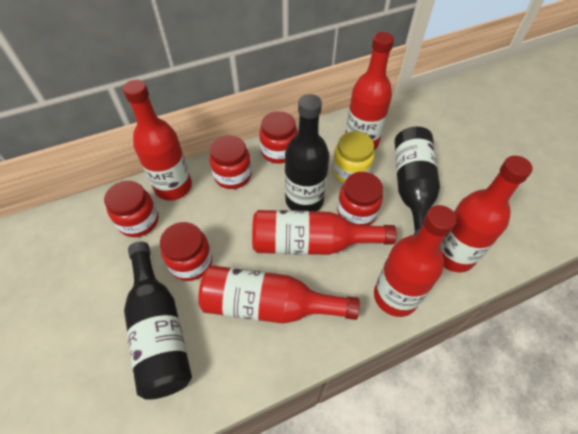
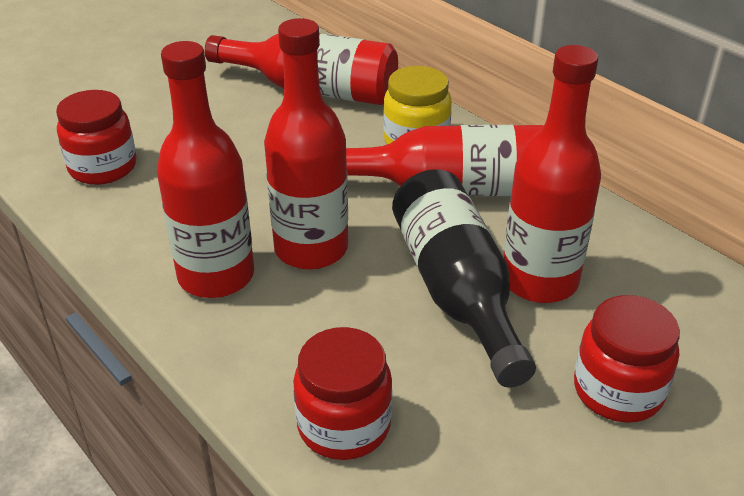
black bottle: [124,242,192,400] [285,94,329,211] [395,127,440,235] = 3 -> [392,169,536,388] = 1
red bottle: [123,80,192,200] [198,265,360,324] [252,210,397,255] [346,32,394,150] [374,205,457,317] [440,156,533,272] = 6 -> [157,41,254,298] [205,34,398,105] [264,18,348,270] [346,125,544,196] [504,45,601,303] = 5
red jar: [104,181,158,237] [160,222,212,281] [209,135,251,189] [259,111,298,164] [337,172,383,226] = 5 -> [56,90,136,185] [293,327,393,460] [574,295,680,423] = 3

